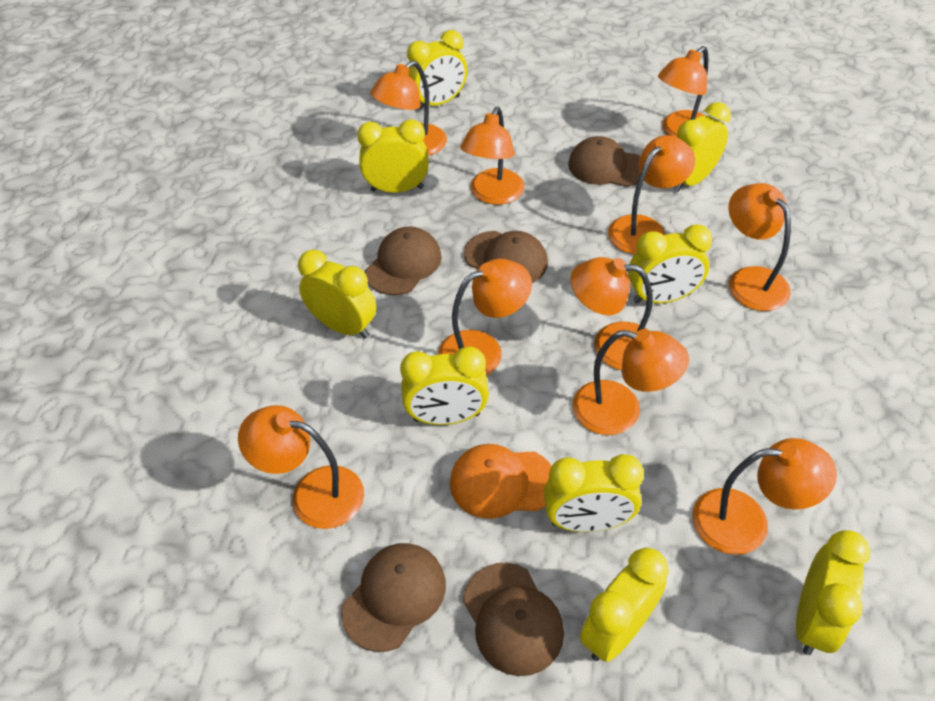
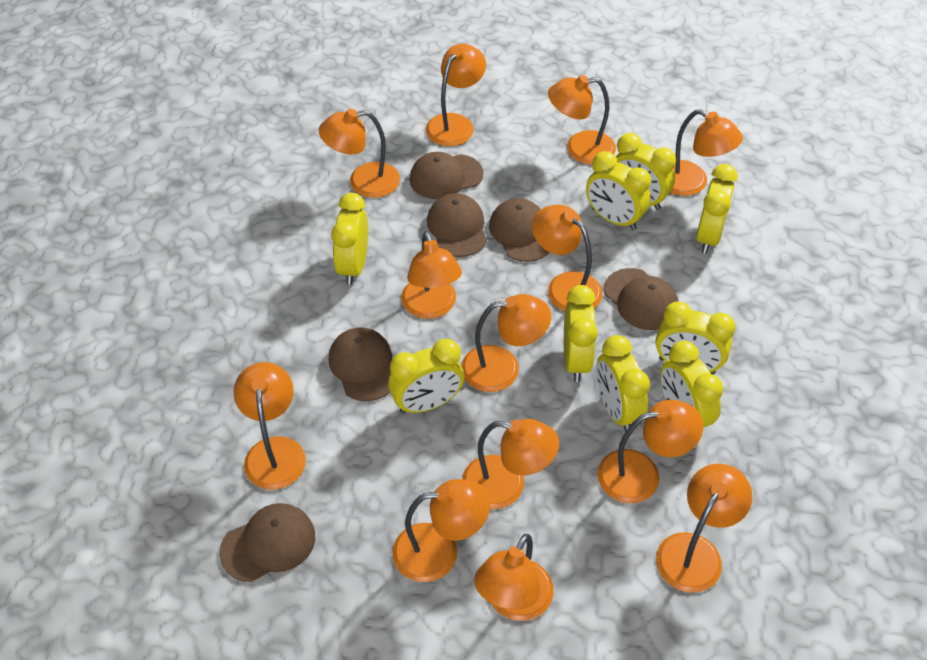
brown cap: [341,543,446,652] [365,226,442,295] [463,563,564,676] [464,231,548,283] [568,136,640,187] = 5 -> [220,503,315,582] [328,328,392,401] [409,152,483,199] [427,193,487,257] [489,198,550,262] [604,268,679,330] = 6
orange cap: [450,444,552,519] = 1 -> none = 0
orange lamp: [238,405,364,529] [370,61,447,156] [438,259,532,376] [460,107,524,205] [571,257,653,370] [572,329,689,435] [608,135,695,254] [658,46,709,137] [693,438,837,555] [728,183,791,311] = 10 -> [233,362,306,489] [319,109,400,198] [392,479,490,582] [401,231,462,319] [426,44,486,146] [461,294,551,392] [462,419,559,509] [474,534,554,621] [532,205,603,311] [548,75,616,165] [597,400,703,503] [656,464,752,593] [670,109,743,196] = 13

